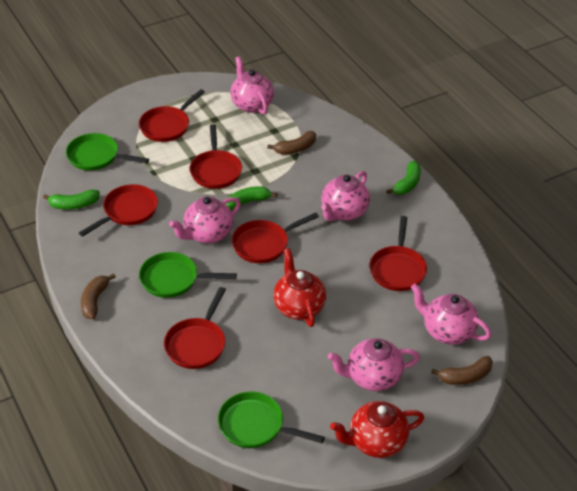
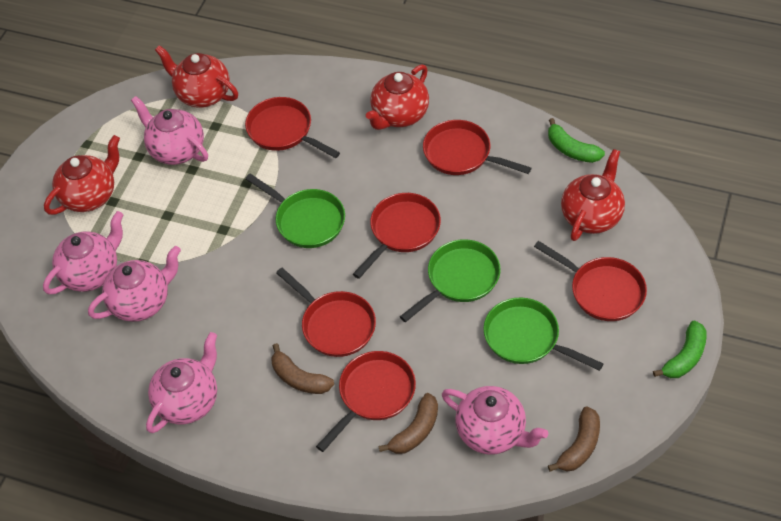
green banana: [43,189,100,210] [224,186,278,211] [386,161,421,195] = 3 -> [548,118,605,163] [653,320,707,378] = 2
red teapot: [273,248,326,327] [330,401,424,458] = 2 -> [44,135,120,215] [155,45,238,108] [366,64,429,130] [561,149,625,241] = 4

